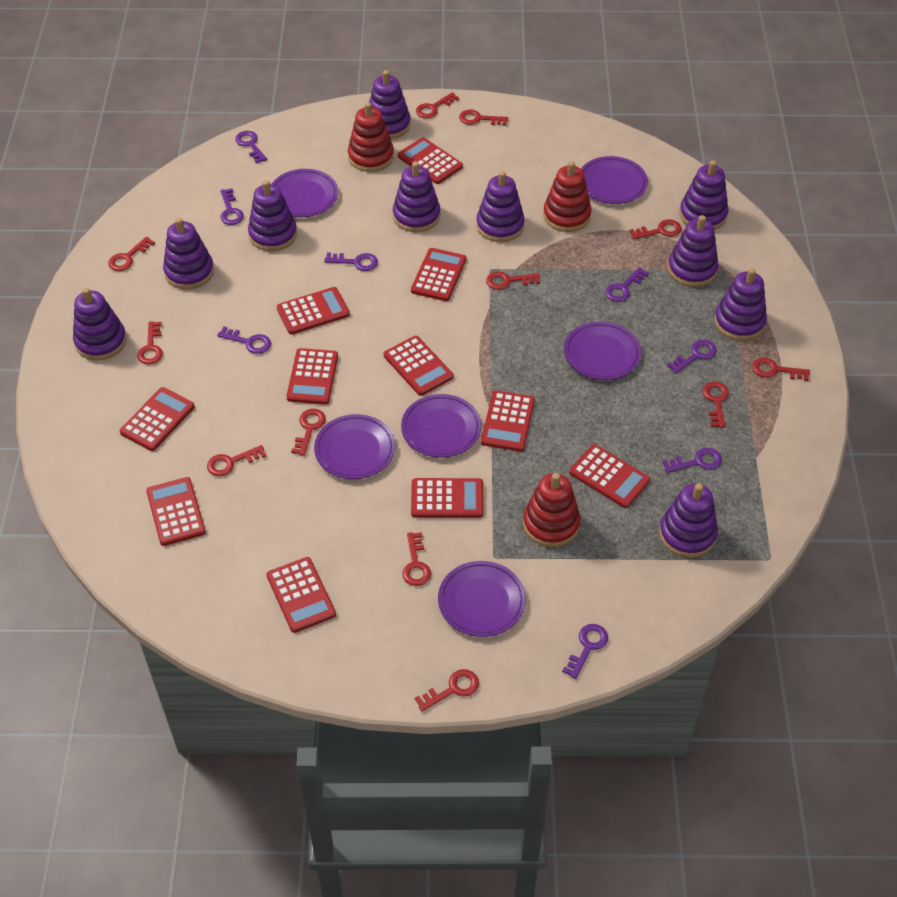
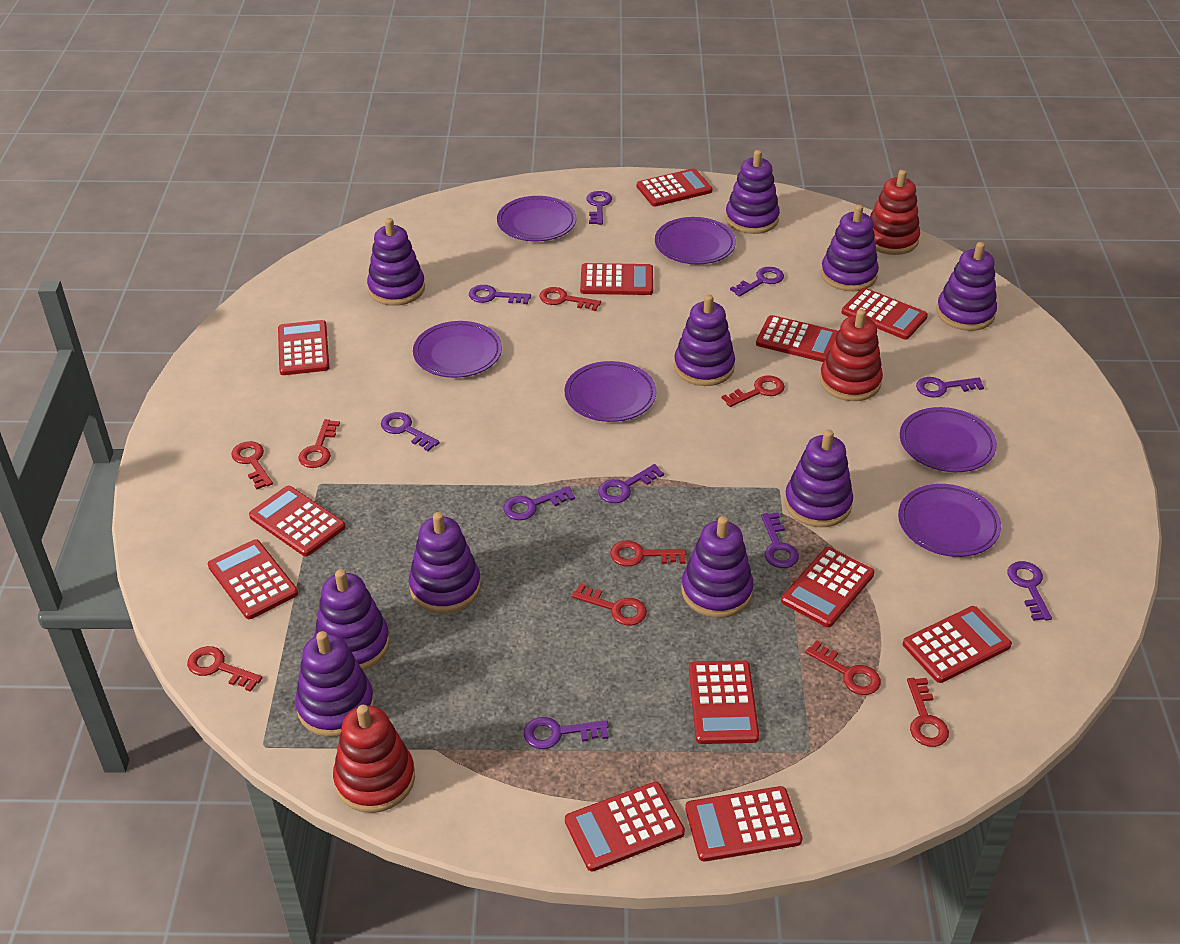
purple key: [217,326,271,354] [220,188,244,225] [235,131,267,164] [324,252,378,271] [562,624,608,679] [605,267,649,302] [663,448,722,473] [667,340,717,373] = 8 -> [381,412,440,451] [469,285,531,304] [503,486,575,520] [524,717,609,749] [587,191,612,225] [598,464,664,503] [730,267,784,297] [761,513,799,568] [916,377,984,398] [1007,561,1052,621] = 10
red calculator: [120,387,195,451] [146,477,206,546] [266,557,336,633] [277,287,350,334] [286,348,338,405] [384,336,453,396] [398,137,463,184] [411,248,466,301] [411,478,483,518] [481,390,535,452] [569,444,650,508] = 11 -> [208,539,298,619] [249,486,345,556] [278,320,329,375] [565,782,685,872] [580,263,653,295] [637,168,713,206] [685,786,803,861] [689,660,759,744] [756,315,838,362] [781,547,874,627] [842,288,928,340] [903,606,1012,683] = 12
red key: [108,237,155,271] [137,321,163,365] [207,445,266,476] [291,409,326,456] [402,532,431,586] [415,669,479,711] [416,92,459,118] [459,109,508,126] [486,271,540,290] [630,219,682,239] [703,382,729,428] [752,358,810,381] = 12 -> [187,646,262,692] [232,441,273,489] [298,419,340,468] [539,287,601,311] [571,584,647,626] [610,541,687,566] [722,375,785,407] [805,641,881,695] [907,678,949,747] = 9

